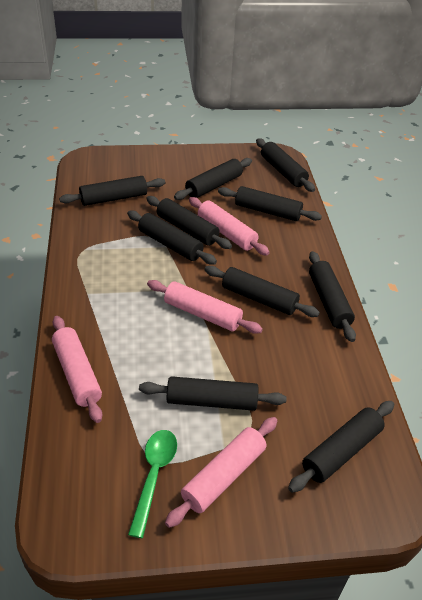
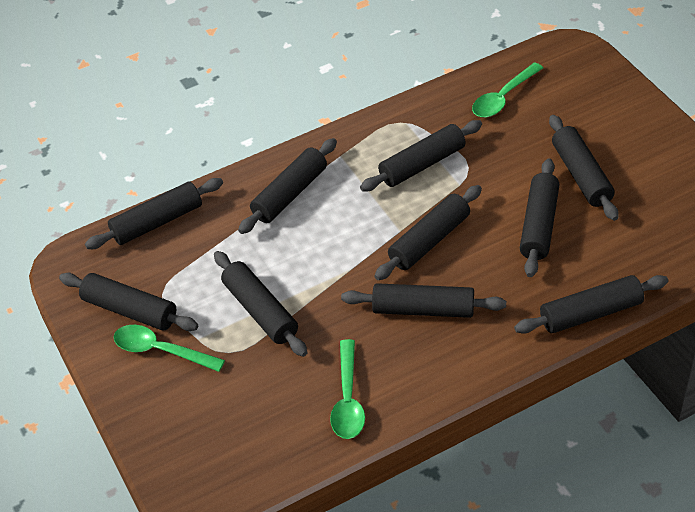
green spoon: [128,430,177,538] = 1 -> [114,325,225,372] [330,339,365,439] [472,62,543,118] = 3
pink rolling pin: [52,316,102,423] [147,280,263,334] [165,417,277,528] [189,197,270,256] = 4 -> none = 0

